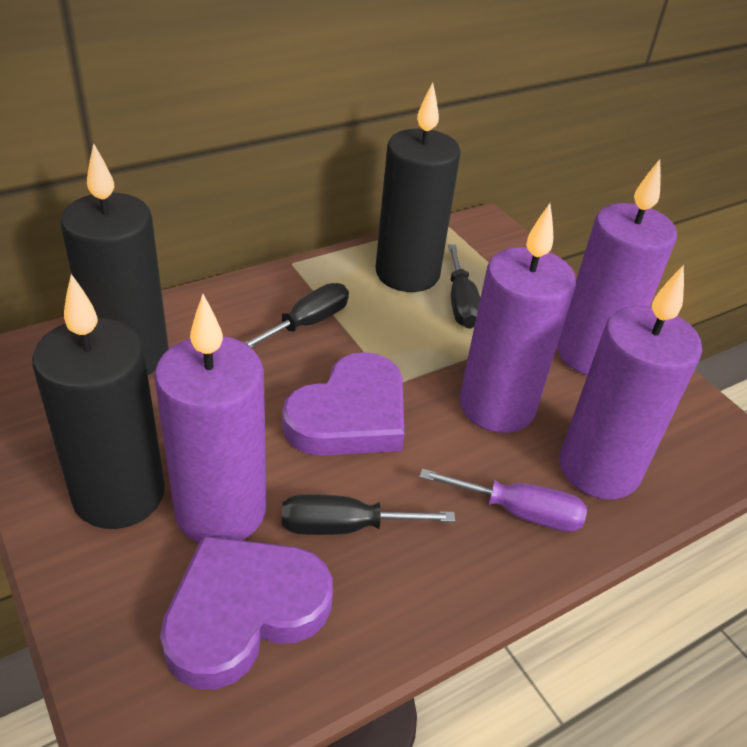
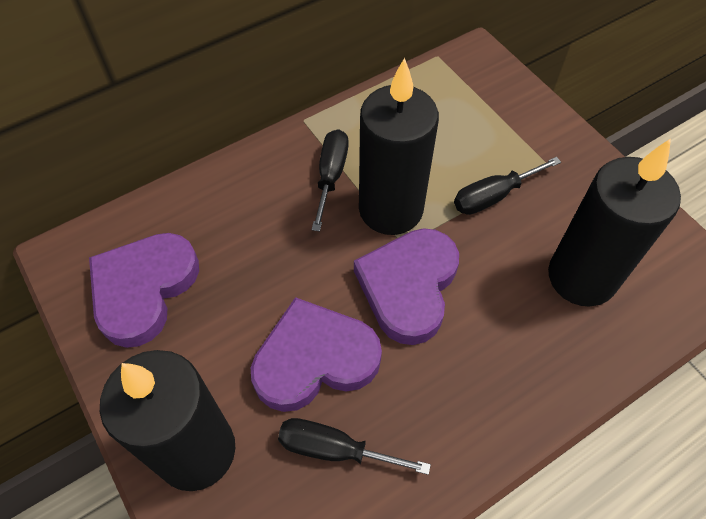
purple candle: [154,294,266,543] [460,203,576,433] [557,159,677,375] [559,265,702,499] = 4 -> none = 0
purple heart: [160,536,333,689] [282,352,404,456] = 2 -> [89,233,199,348] [251,297,382,412] [354,228,459,345] = 3
purple screwdriver: [420,469,587,532] = 1 -> none = 0

